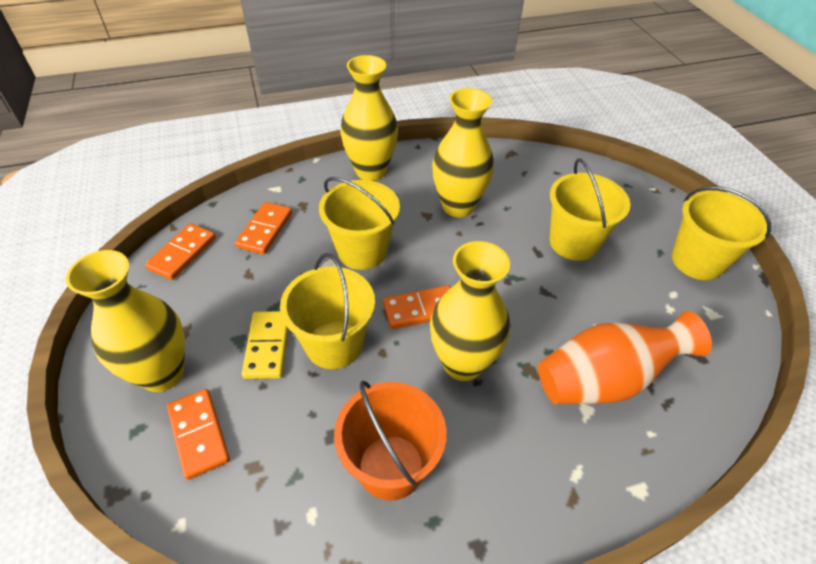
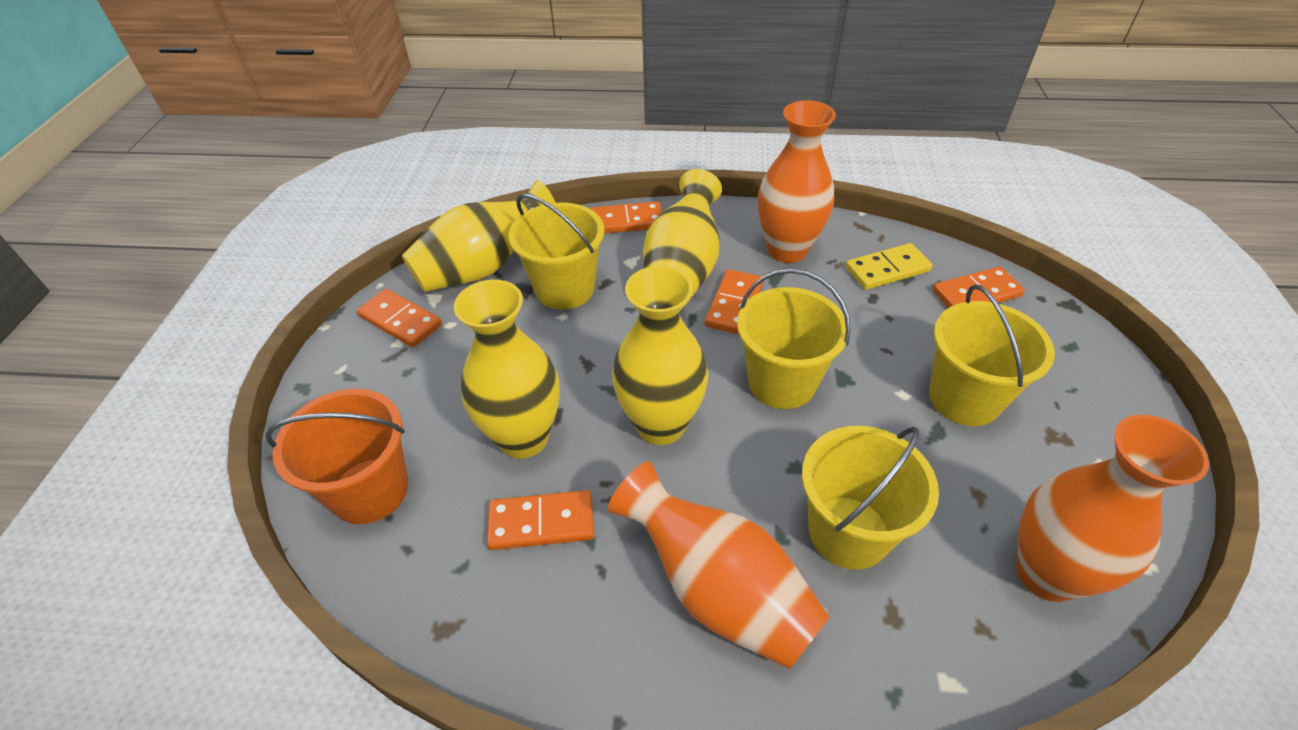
orange domino: [145,223,216,280] [167,389,230,480] [235,202,292,254] [383,285,451,329] = 4 -> [357,289,442,347] [487,490,594,550] [591,201,662,234] [705,269,763,334] [933,266,1025,308] = 5
orange vase: [538,311,712,404] = 1 -> [608,461,830,669] [758,100,836,263] [1016,415,1209,602] = 3

